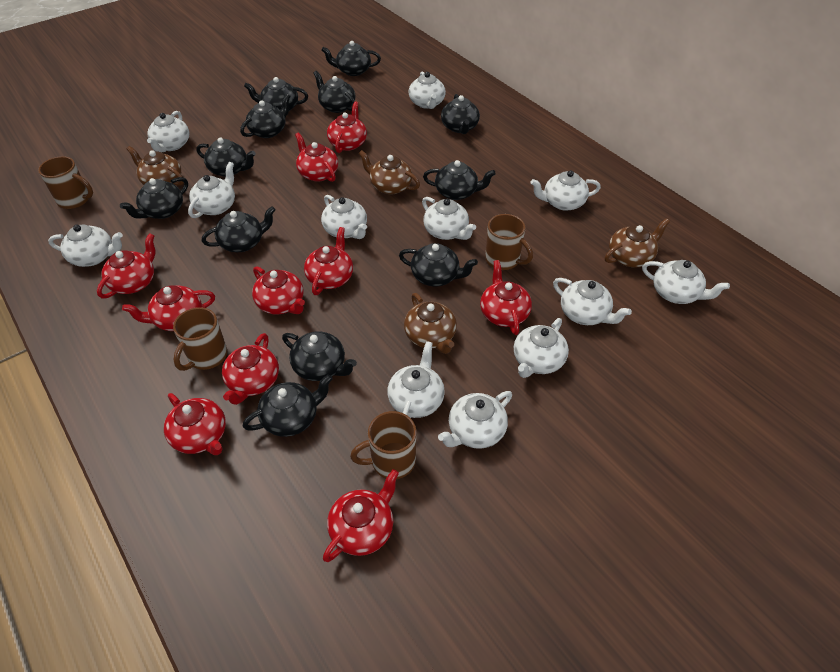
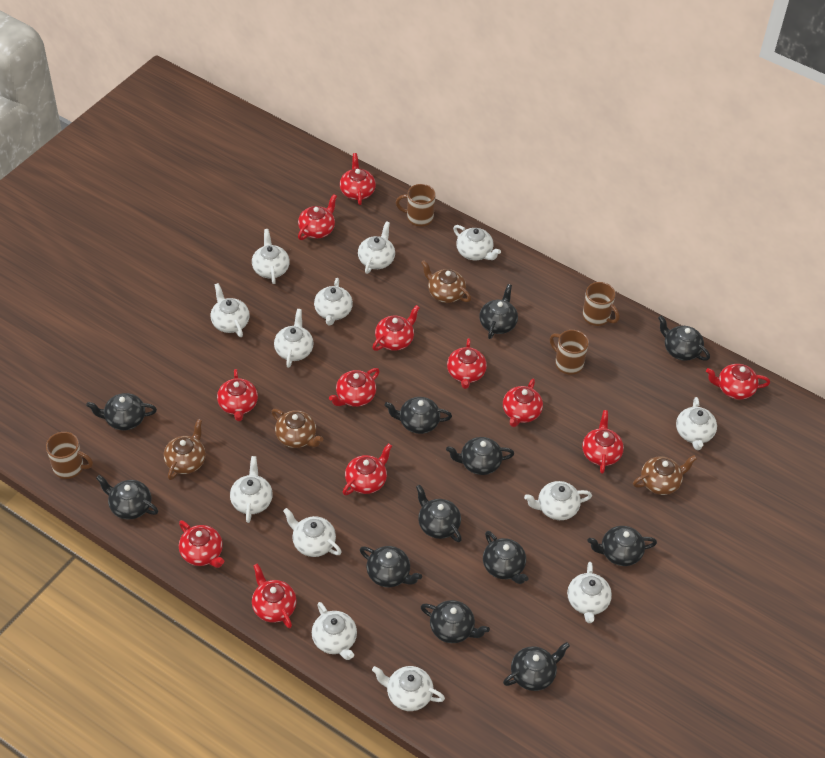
red teapot: [97,233,155,298] [122,285,215,331] [164,393,226,455] [222,333,279,405] [252,266,305,314] [295,132,338,182] [304,227,353,295] [323,469,399,562] [327,101,367,153] [480,260,532,335] = 10 -> [179,520,225,568] [217,369,258,421] [252,563,297,628] [298,194,337,240] [329,368,380,407] [340,153,376,205] [343,443,392,495] [372,305,420,351] [447,338,487,389] [503,378,543,427] [582,410,624,474] [706,364,770,400] = 12
white teapot: [48,224,123,267] [147,111,189,152] [188,162,235,218] [321,195,367,239] [387,341,445,418] [409,71,446,109] [422,197,476,240] [438,391,512,449] [514,318,569,378] [530,170,601,211] [553,278,632,325] [642,260,730,304] = 12 -> [210,283,250,337] [230,456,273,523] [252,229,290,284] [274,309,314,368] [283,508,342,557] [312,602,357,660] [314,278,353,326] [358,221,395,274] [372,666,445,711] [453,225,501,260] [524,481,592,520] [567,562,612,623] [676,397,717,450] = 13

